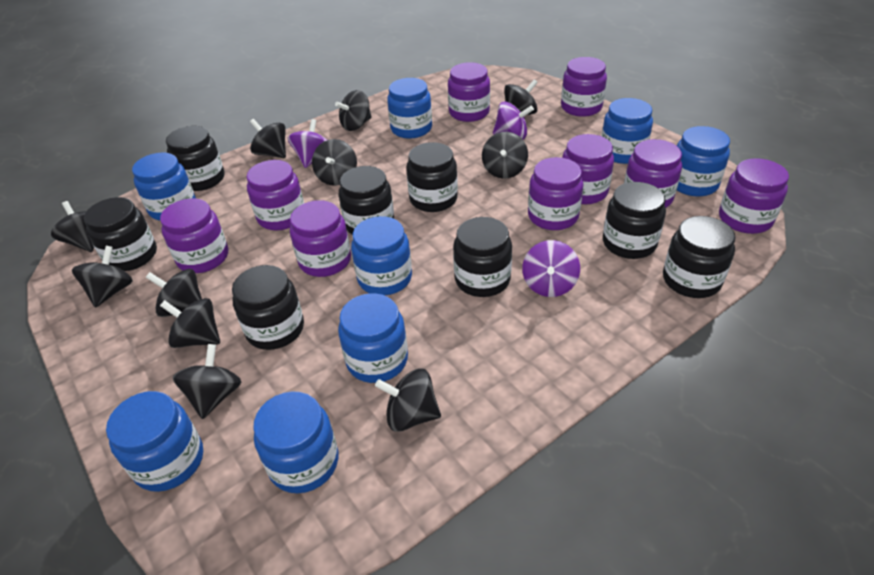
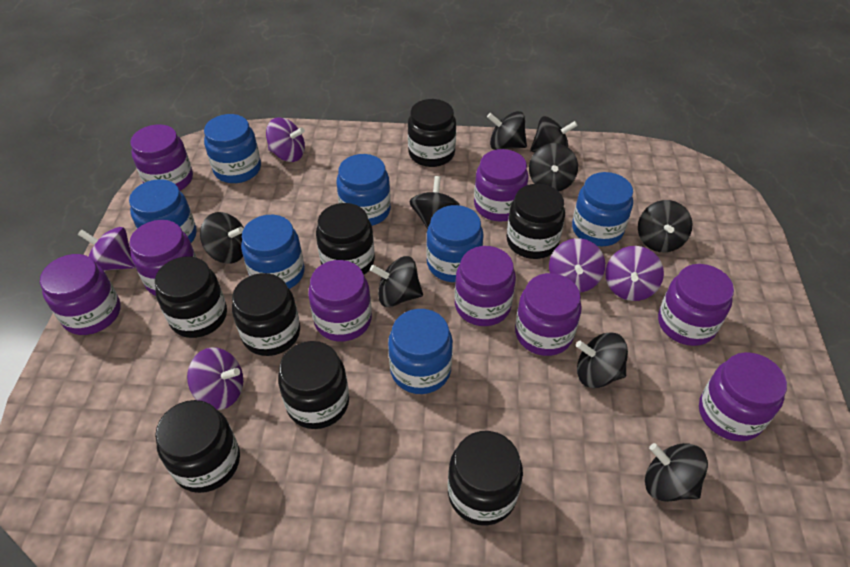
black spinning top: [51,201,94,252] [72,246,133,308] [146,269,202,317] [160,298,220,348] [173,344,241,419] [250,119,286,158] [312,139,357,186] [335,90,372,131] [375,369,441,432] [482,132,528,179] [504,79,538,115] = 11 -> [200,212,244,264] [370,256,423,307] [409,176,460,229] [487,111,527,150] [529,143,578,191] [530,116,578,152] [576,333,628,388] [638,200,692,252] [645,443,708,502] = 9
blue jar: [106,391,203,492] [132,153,196,221] [253,392,338,493] [338,293,408,383] [351,216,412,295] [387,78,432,139] [602,98,653,164] [677,126,730,196] = 8 -> [129,179,197,243] [204,114,261,183] [241,215,305,289] [336,154,391,226] [388,309,453,394] [426,205,484,282] [572,172,633,246] = 7
purple spinning top: [288,119,327,168] [493,101,534,139] [522,240,580,297] = 3 -> [78,227,135,271] [187,347,243,410] [266,117,305,162] [549,238,605,293] [605,246,664,301] = 5

